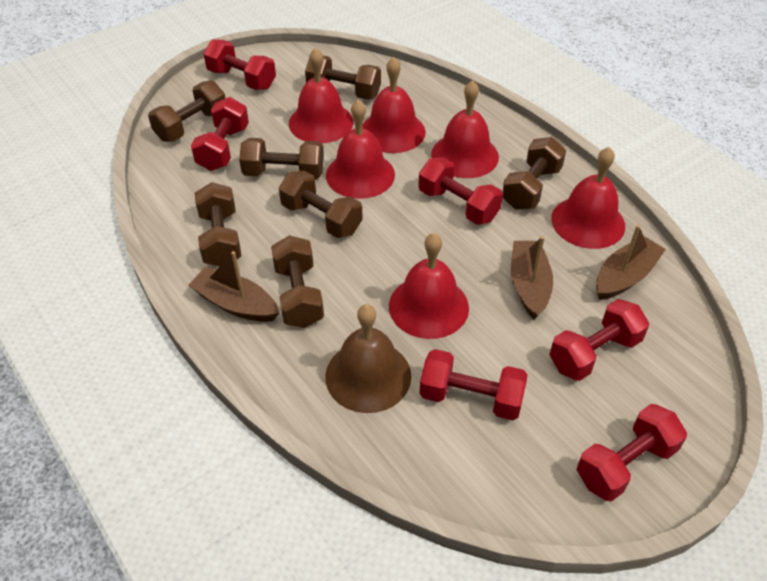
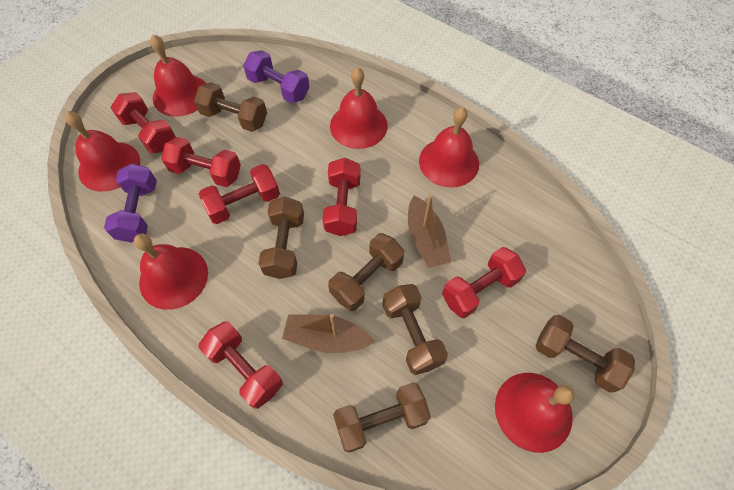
brown bell: [325,304,411,413] = 1 -> none = 0
brown boat: [188,251,279,322] [511,236,553,319] [596,225,666,300] = 3 -> [282,314,375,353] [408,195,451,268] = 2
brown dumbbell: [148,80,225,142] [195,182,241,266] [239,138,324,180] [271,235,324,328] [279,170,363,238] [305,55,381,100] [502,137,566,210] = 7 -> [194,82,267,132] [258,197,304,279] [328,233,404,311] [333,382,431,453] [383,284,448,375] [536,315,635,392] = 6
purple dumbbell: none = 0 -> [104,164,157,243] [243,50,310,103] = 2

